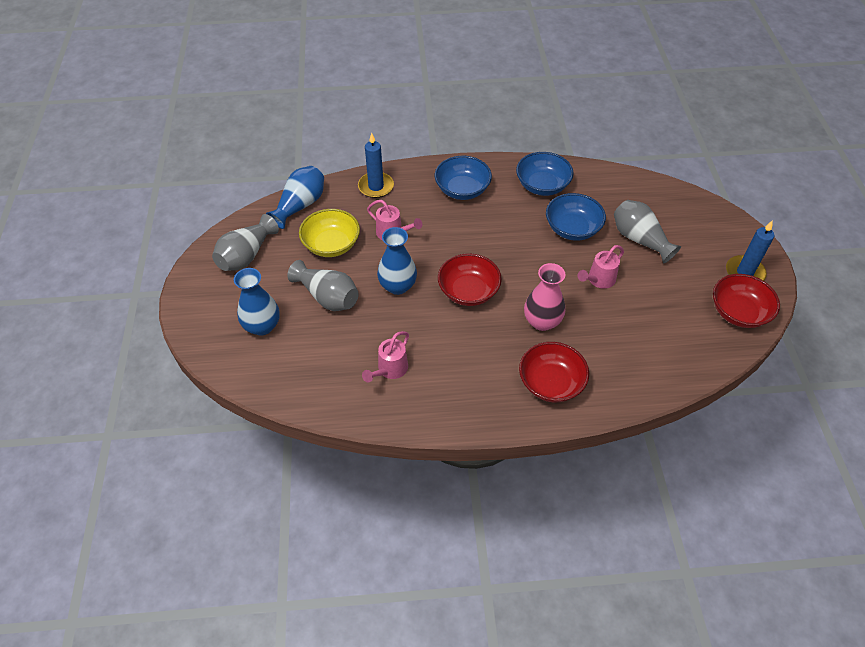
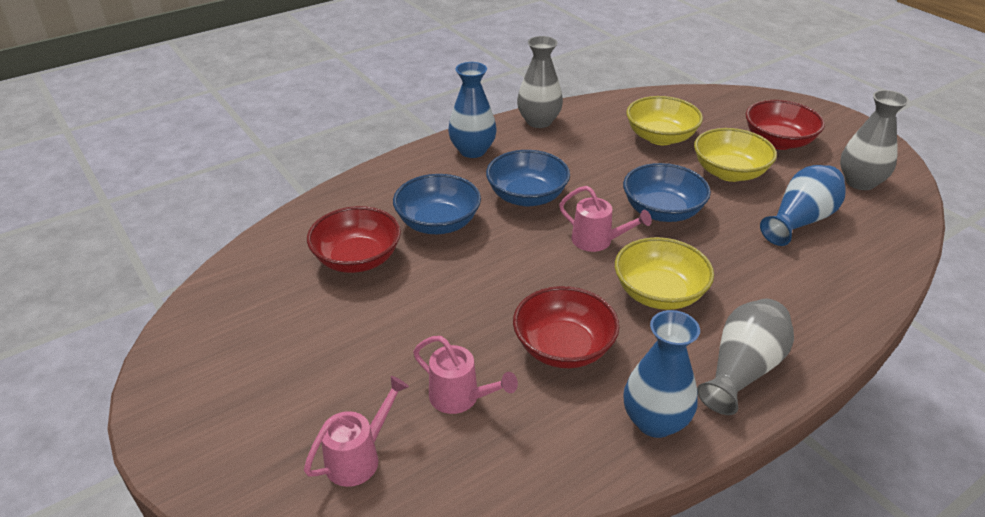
blue candle: [358,133,394,198] [726,220,774,281] = 2 -> none = 0
pink vase: [524,263,566,331] = 1 -> none = 0
yellow bowl: [299,209,360,257] = 1 -> [615,237,714,310] [626,96,703,145] [694,128,777,182] = 3

